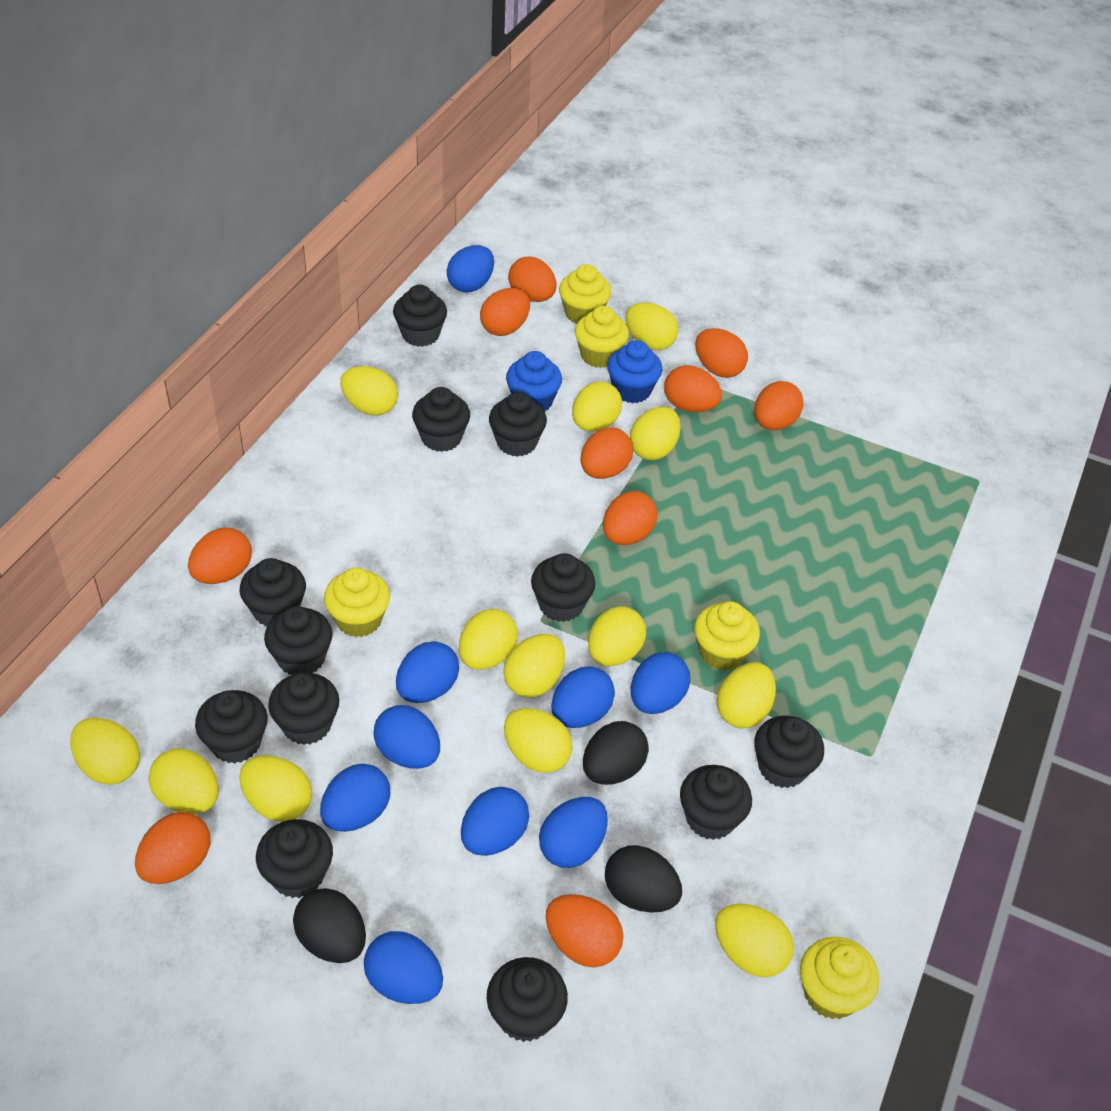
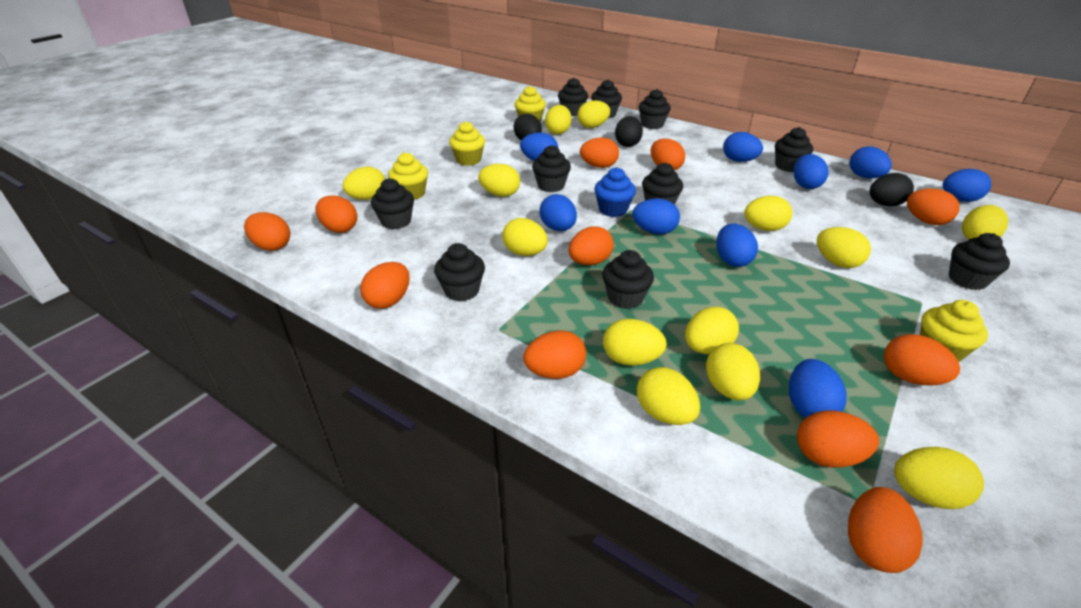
black cupcake: [195,690,268,764] [239,558,306,626] [256,819,333,898] [264,606,333,675] [268,673,339,745] [393,284,447,347] [412,387,470,452] [487,957,568,1042] [489,392,547,457] [531,553,595,622] [680,765,752,840] [754,716,824,788] = 12 -> [371,178,414,229] [434,243,485,301] [532,145,571,192] [558,78,588,116] [591,79,622,118] [602,250,654,309] [639,89,671,129] [642,163,683,205] [775,127,813,172] [949,233,1010,290] = 10
blue cupcake: [506,351,562,412] [607,340,662,403] = 2 -> [594,167,636,217] = 1
orange egg: [135,812,210,884] [188,528,252,584] [480,288,530,336] [508,257,556,302] [546,894,623,967] [581,427,633,479] [603,491,657,545] [664,365,722,412] [695,328,748,378] [754,381,803,430] = 10 -> [244,212,290,251] [315,195,357,233] [360,262,410,309] [523,330,586,379] [569,226,614,265] [580,137,619,168] [651,138,685,171] [797,410,879,468] [848,487,923,573] [884,334,960,385] [907,189,960,225] = 11
yellow cupcake: [324,568,390,637] [559,264,611,324] [575,306,629,368] [694,601,760,671] [800,937,879,1020] = 5 -> [388,152,428,200] [449,121,485,166] [515,86,546,123] [920,300,988,362] = 4

